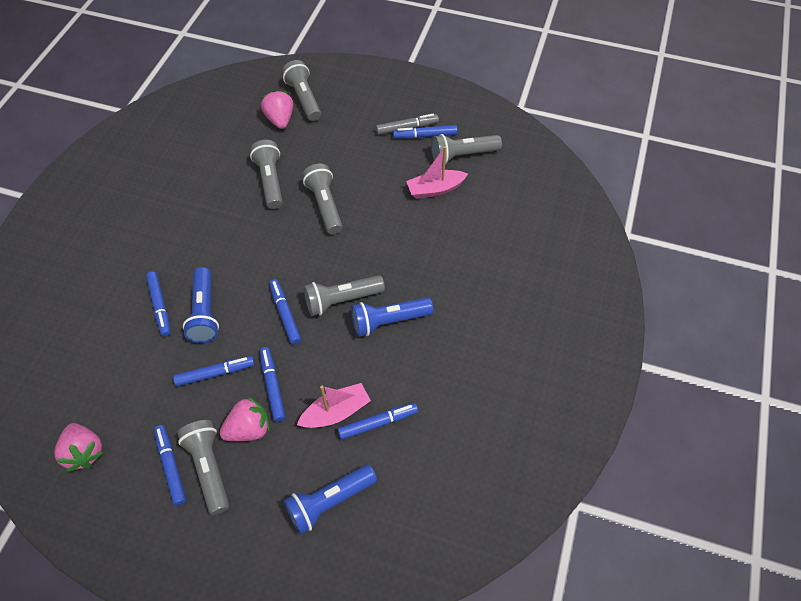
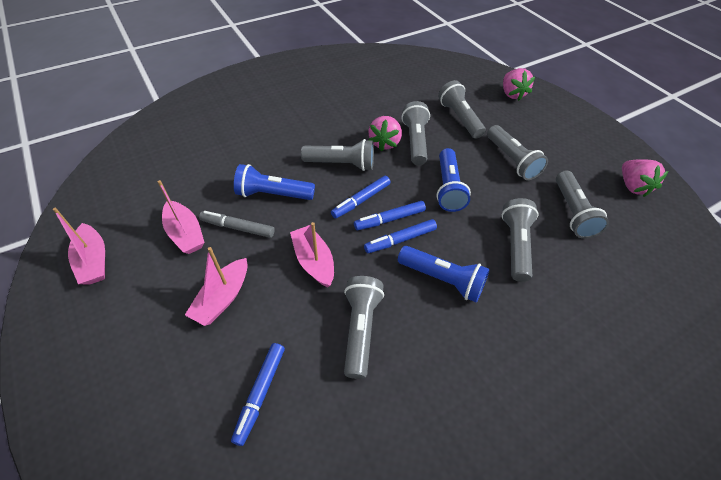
blue marker: [146,271,171,337] [154,425,186,506] [173,356,255,387] [260,347,286,422] [269,279,301,345] [338,403,418,440] [393,125,457,139] = 7 -> [231,343,285,446] [331,176,391,219] [354,201,426,230] [364,219,437,253] = 4
grey flashlight: [177,420,229,515] [250,140,283,209] [282,60,321,121] [302,163,343,234] [304,275,385,316] [431,134,502,164] = 6 -> [301,139,374,171] [344,276,384,379] [402,101,430,165] [438,80,486,139] [487,125,548,180] [501,198,538,282] [556,170,609,239] = 7
pink boat: [297,383,371,428] [406,146,468,199] = 2 -> [53,208,105,284] [158,180,205,254] [185,247,248,326] [290,222,334,287] = 4

